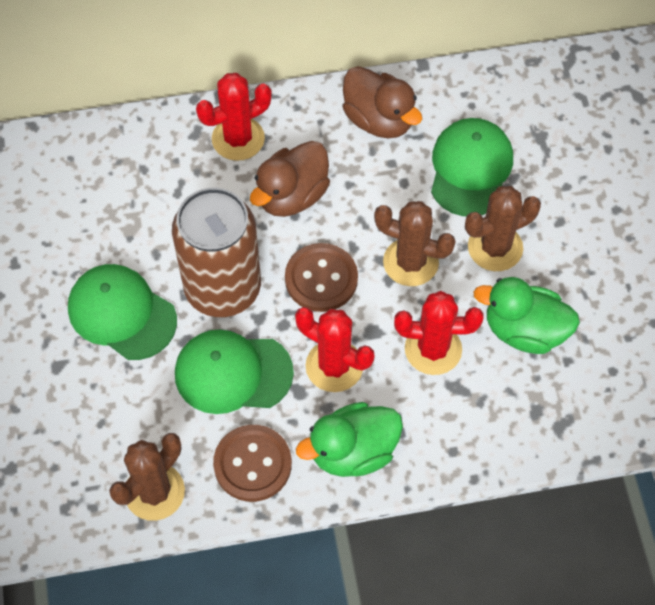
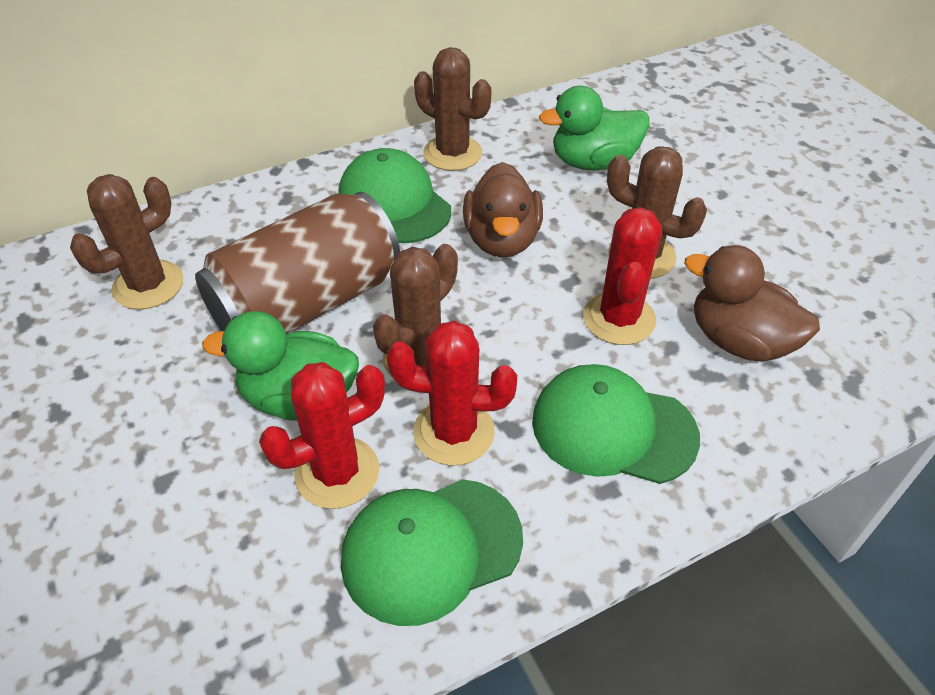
brown button: [213,425,292,502] [285,243,358,312] = 2 -> none = 0
brown cactus: [109,433,185,521] [374,201,456,286] [465,186,541,271] = 3 -> [70,174,183,310] [373,244,458,379] [414,47,491,171] [607,146,707,279] = 4

